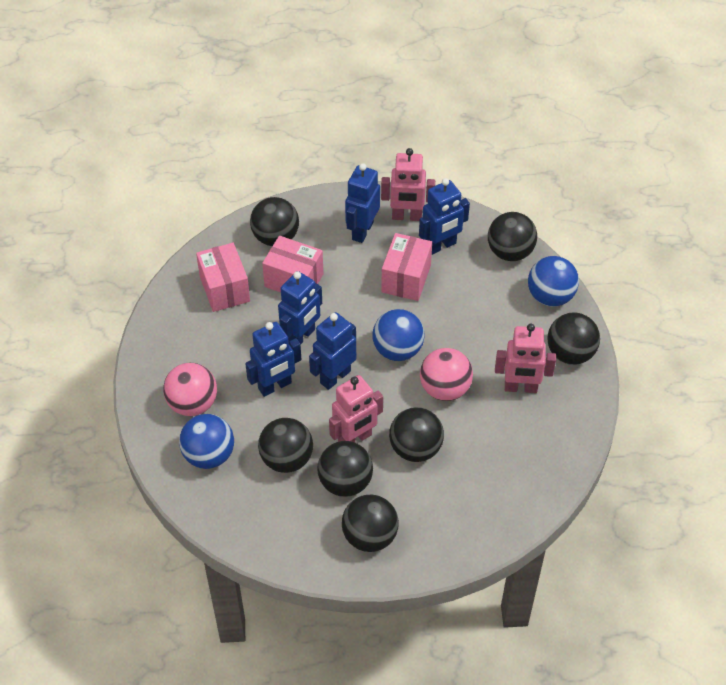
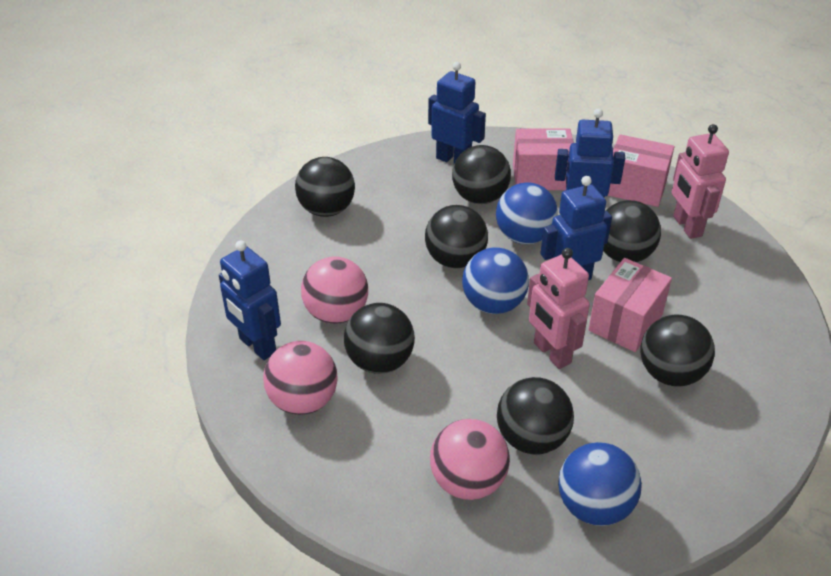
blue robot: [245,322,301,397] [278,271,322,344] [309,312,356,390] [345,163,380,243] [419,178,470,255] = 5 -> [219,240,281,360] [428,62,486,163] [540,176,612,280] [555,108,625,198] = 4
pink ball: [163,363,217,416] [420,348,473,401] = 2 -> [263,341,338,415] [301,256,368,324] [430,419,510,500] = 3
pink robot: [329,375,383,442] [381,148,435,221] [495,324,556,393] = 3 -> [527,248,590,369] [672,124,729,239] = 2

